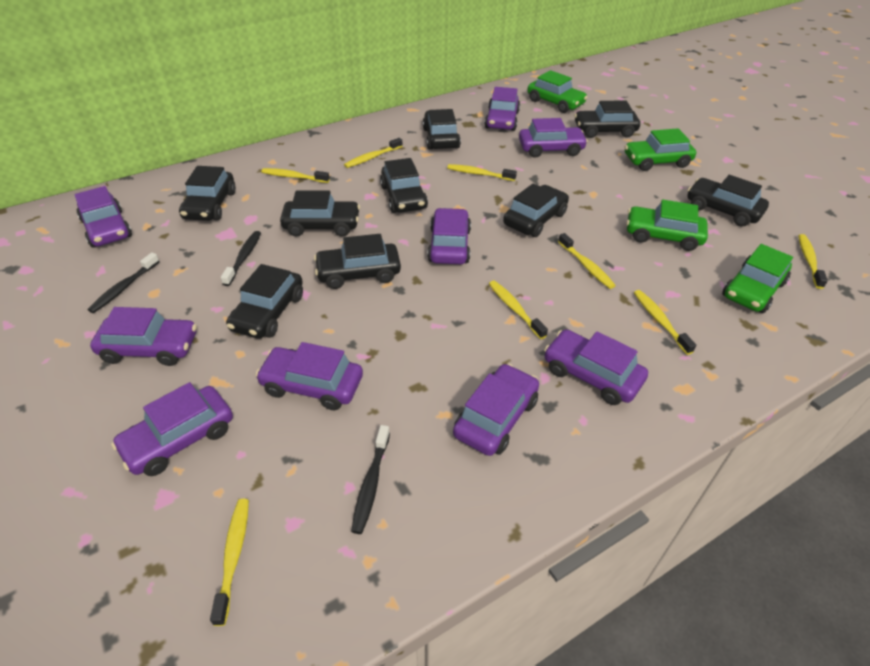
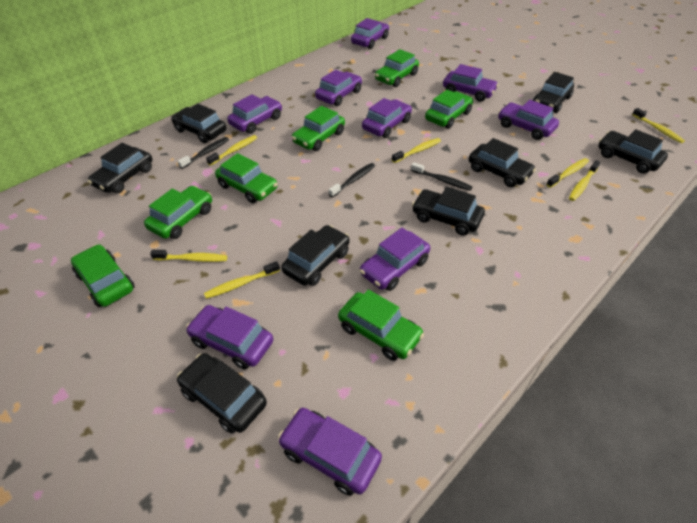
black car: [179,166,236,221] [226,264,303,339] [280,191,360,237] [314,234,401,289] [380,158,428,213] [423,109,461,150] [503,183,569,237] [574,100,640,138] [687,175,769,227] = 9 -> [88,143,152,193] [171,104,226,143] [177,353,267,434] [281,225,350,286] [412,187,485,236] [469,138,536,187] [533,72,574,113] [598,129,668,173] = 8
green car: [527,70,588,113] [624,128,696,171] [626,200,708,251] [722,244,793,313] = 4 -> [71,244,135,307] [144,186,212,239] [215,153,278,203] [292,106,345,151] [338,289,424,361] [375,49,419,87] [425,90,473,129] = 7
yellow toothbrush: [210,499,249,626] [262,168,330,183] [344,138,403,168] [447,164,517,181] [489,281,548,339] [558,233,616,289] [634,290,696,355] [798,234,828,289] = 8 -> [150,250,227,262] [204,261,280,299] [206,135,257,166] [392,138,441,163] [546,158,589,188] [569,160,600,201] [632,108,685,143] = 7

